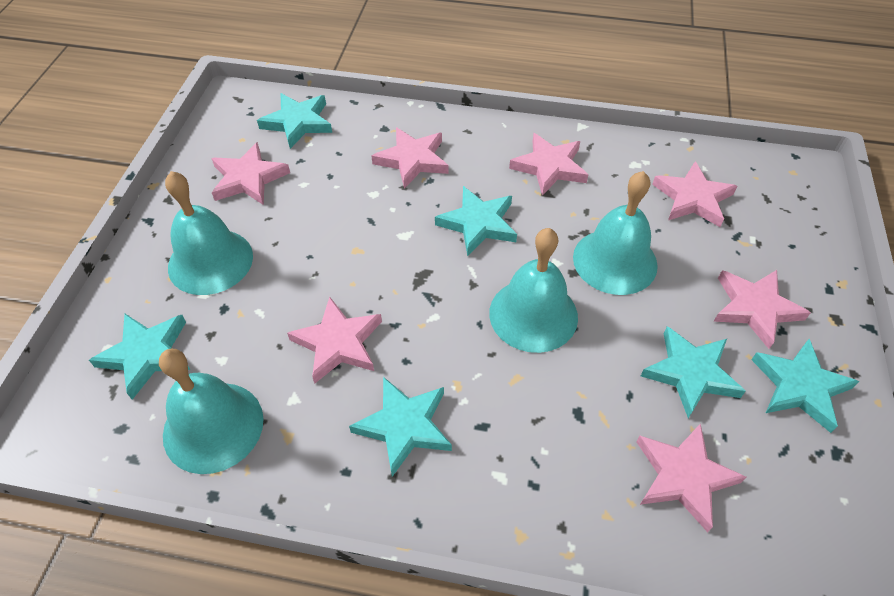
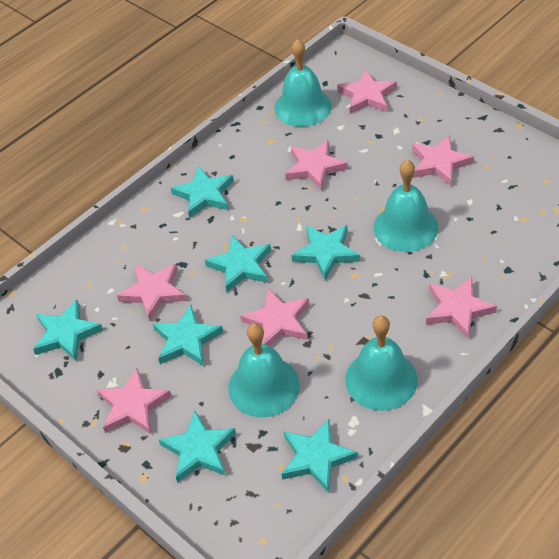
turquoise star: [89,314,190,400] [257,93,332,149] [349,377,452,477] [435,186,517,256] [641,326,746,418] [751,339,860,433] = 6 -> [33,300,103,361] [152,305,223,366] [158,411,236,483] [171,166,234,218] [205,235,271,292] [282,419,358,493] [291,225,360,280] = 7

